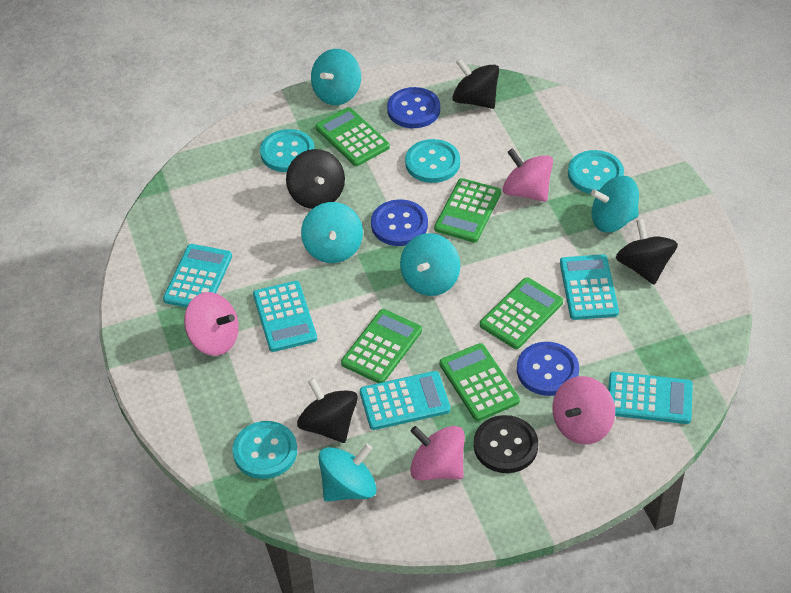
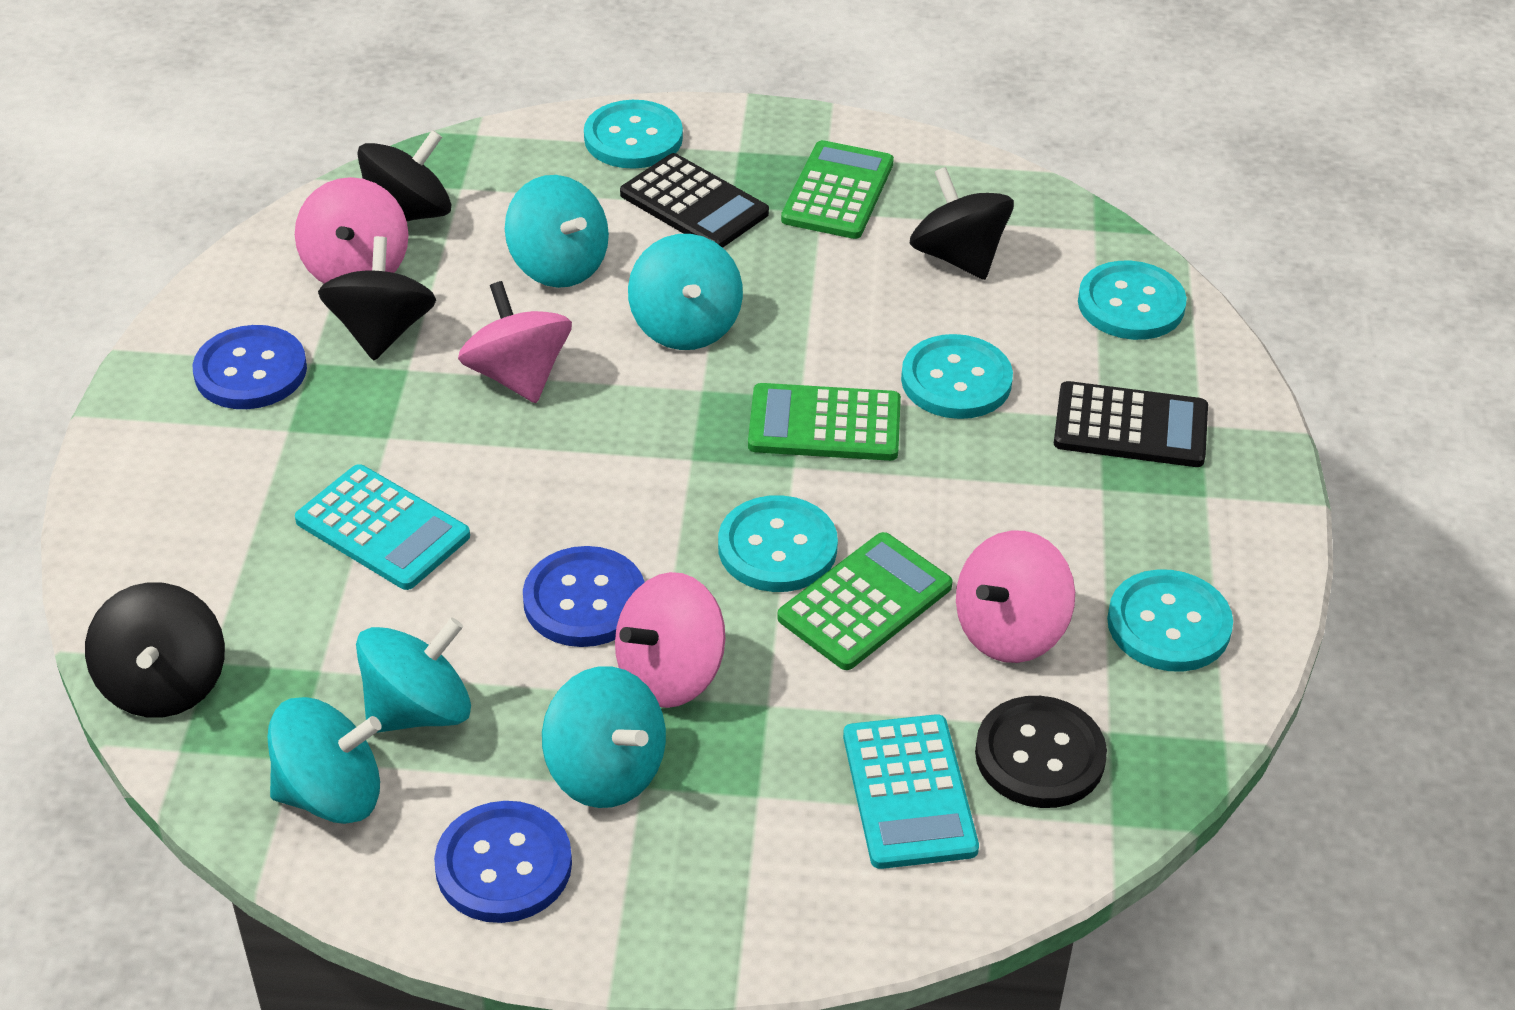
black calculator: none = 0 -> [620,153,769,248] [1054,381,1208,467] = 2
green calculator: [316,107,390,166] [341,309,422,383] [434,178,501,243] [440,343,520,421] [480,277,563,349] = 5 -> [748,383,901,461] [777,532,953,670] [781,140,894,239] = 3
turquoise button: [233,421,297,479] [260,129,315,172] [405,139,460,183] [568,150,624,194] = 4 -> [584,100,683,169] [718,495,838,592] [901,334,1013,419] [1078,261,1187,340] [1107,569,1233,672] = 5
turquoise calculator: [163,244,232,308] [253,281,317,352] [360,371,450,430] [560,254,619,320] [608,372,693,424] = 5 -> [295,464,470,590] [843,714,979,869] = 2

